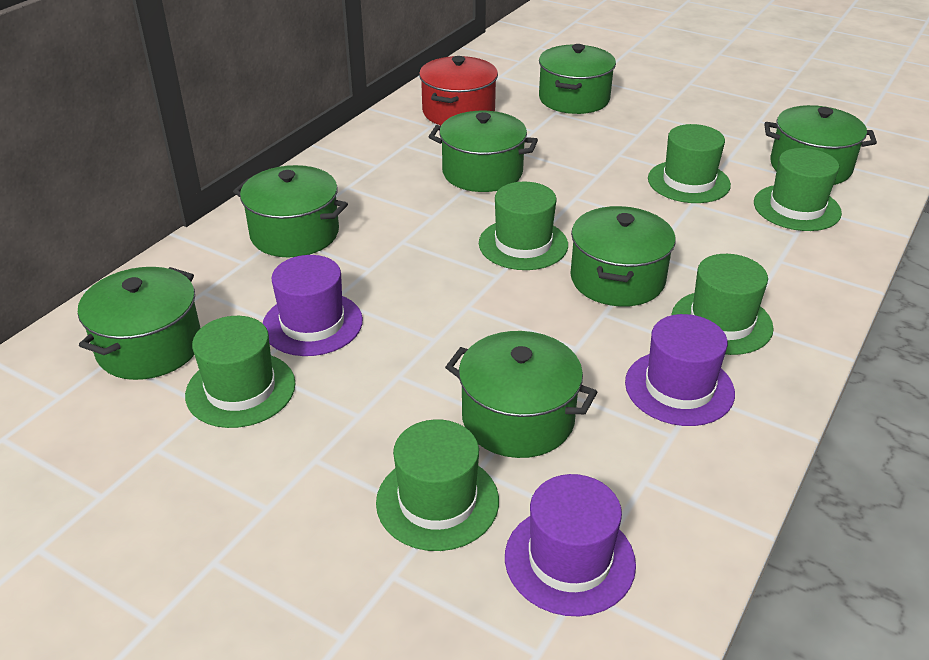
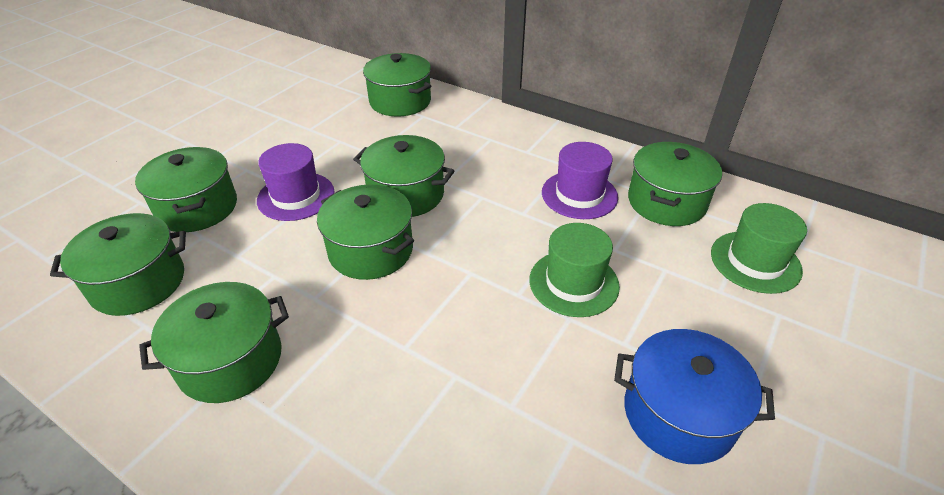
blue pot: none = 0 -> [614,329,775,464] = 1
green hat: [185,316,296,428] [376,419,499,551] [479,181,568,270] [648,124,731,203] [671,254,774,355] [754,148,842,231] = 6 -> [529,223,620,317] [711,203,807,294] = 2
purple hat: [263,255,363,356] [505,474,636,616] [625,314,735,426] = 3 -> [257,143,334,221] [542,142,618,219] = 2
red pot: [419,56,498,125] = 1 -> none = 0

